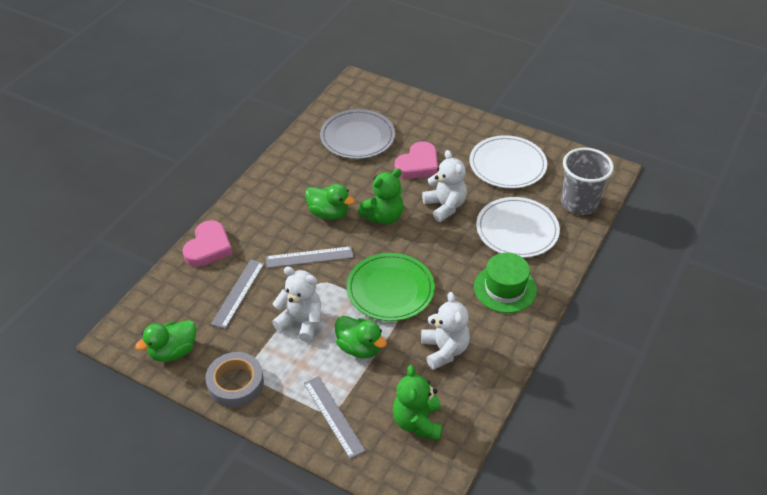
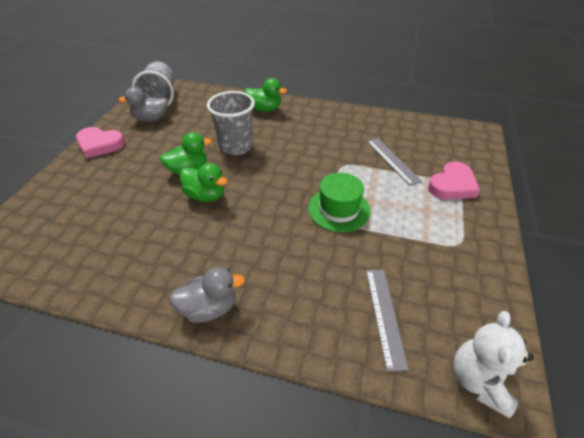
green plate: [347,253,435,321] = 1 -> none = 0
green teddy bear: [358,168,404,225] [393,365,442,440] = 2 -> none = 0
grey cup: [561,148,614,215] = 1 -> [132,62,175,107] [207,91,255,155] = 2
grey duck: none = 0 -> [118,87,168,122] [169,267,245,323] = 2
grey plate: [320,109,395,159] = 1 -> none = 0
grey ruler: [211,260,265,329] [266,246,353,268] [304,376,366,459] = 3 -> [366,270,409,372] [367,138,422,186] = 2
grey tape: [205,352,264,408] = 1 -> none = 0
white plate: [470,135,547,189] [476,197,560,258] = 2 -> none = 0
white teddy bear: [272,267,321,342] [421,292,470,370] [422,150,467,222] = 3 -> [453,311,534,418] = 1

